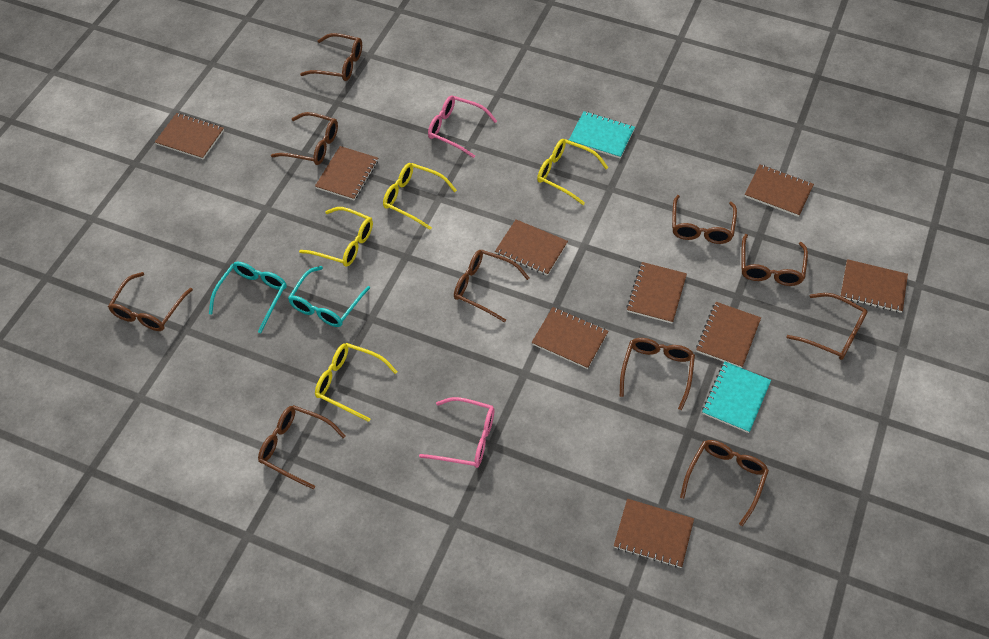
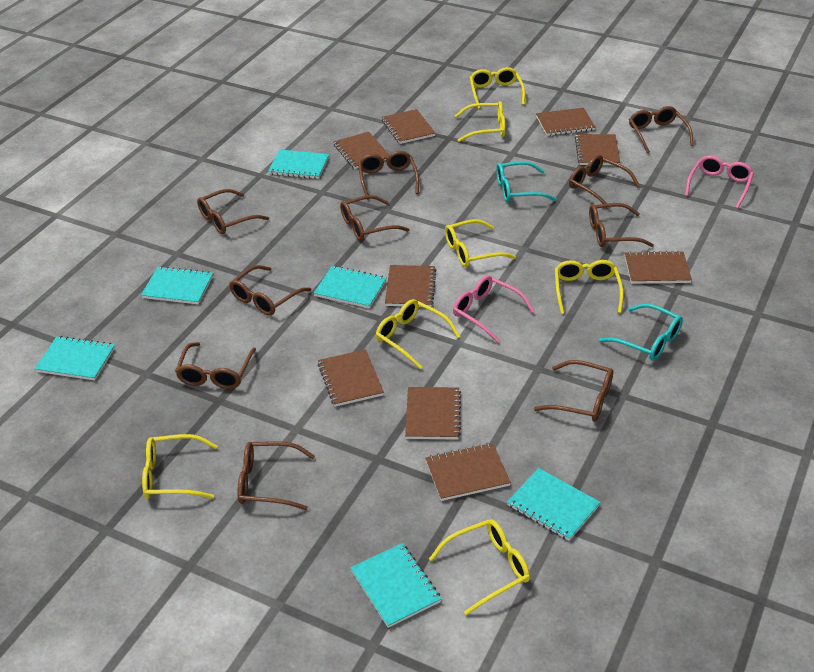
turquoise notebook: [569,111,635,158] [702,362,771,433] = 2 -> [35,336,115,380] [141,266,213,304] [268,150,329,179] [314,266,386,308] [350,543,441,628] [507,468,601,541] = 6
yellow glasses: [299,207,373,267] [315,343,398,422] [383,163,457,230] [537,139,608,205] = 4 -> [142,434,217,499] [376,299,460,369] [429,519,530,615] [445,219,516,267] [455,101,506,142] [470,67,525,109] [555,260,624,314] = 7

